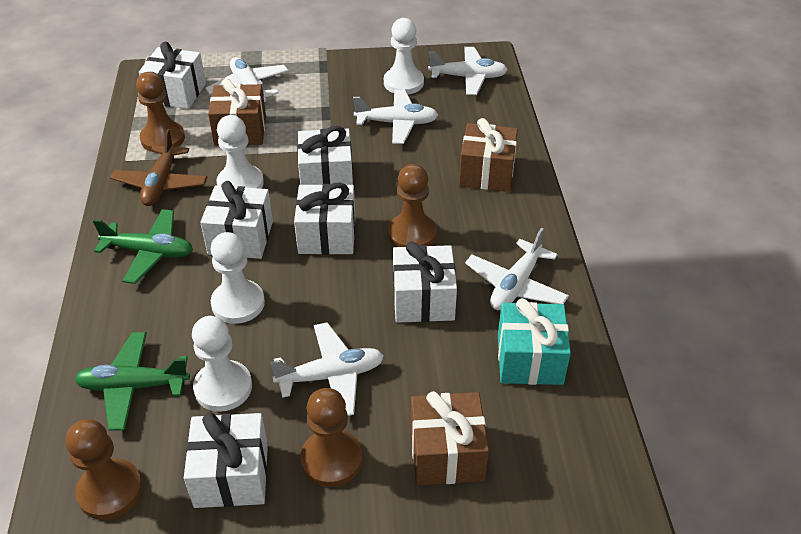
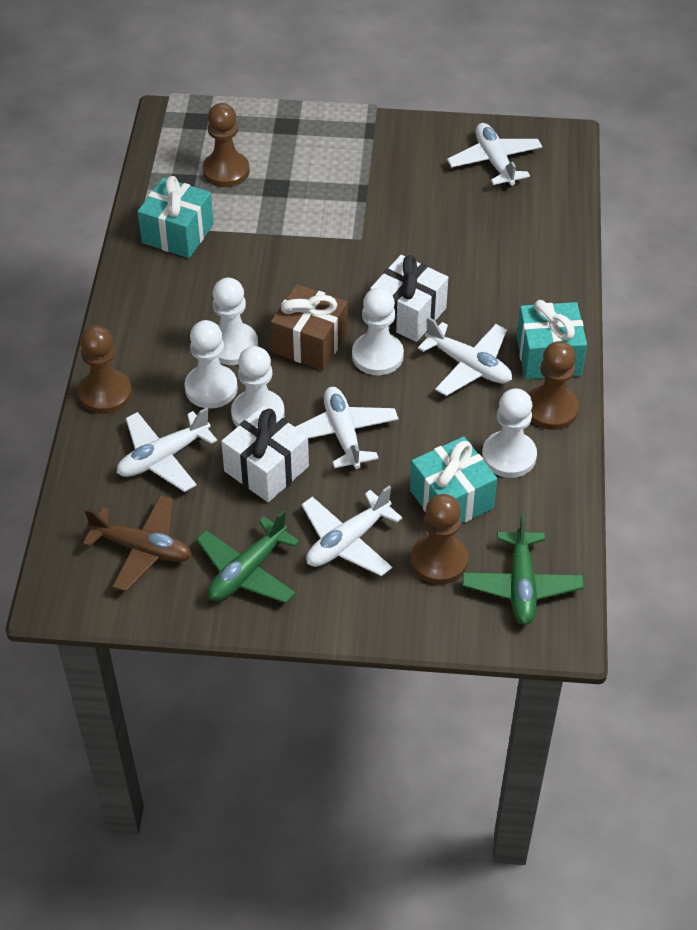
brown gift: [208,78,266,146] [411,391,489,485] [459,118,518,192] = 3 -> [271,284,348,370] = 1
turquoise gift: [498,299,571,385] = 1 -> [137,176,214,258] [410,436,497,524] [517,300,587,379] = 3
white gift: [139,42,206,109] [184,412,268,508] [200,181,273,259] [294,183,355,255] [297,126,353,185] [393,241,457,323] = 6 -> [221,406,309,502] [370,255,448,342] = 2
white pawn: [192,316,252,412] [210,232,265,324] [217,115,264,189] [384,18,424,94] = 4 -> [185,320,238,409] [213,278,258,365] [231,346,285,427] [352,288,404,375] [482,388,537,478] = 5

